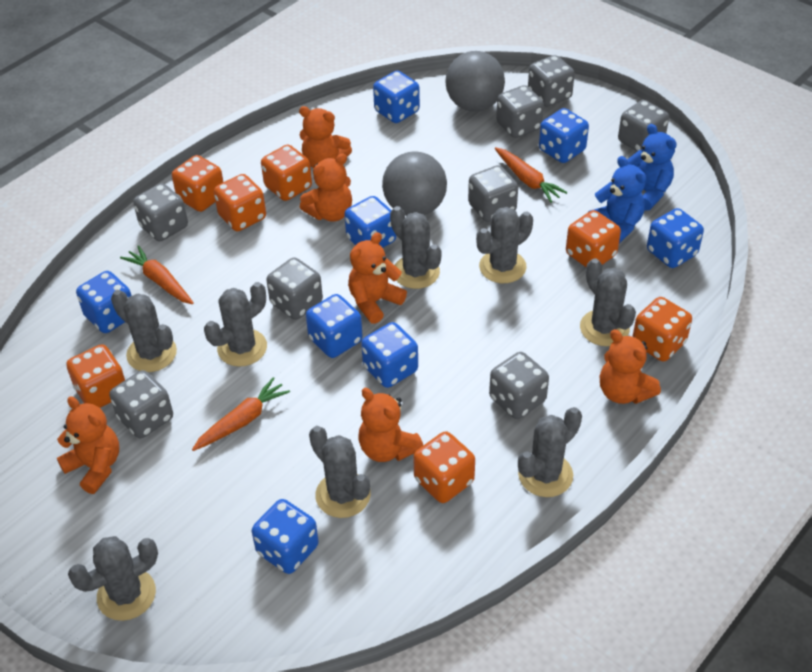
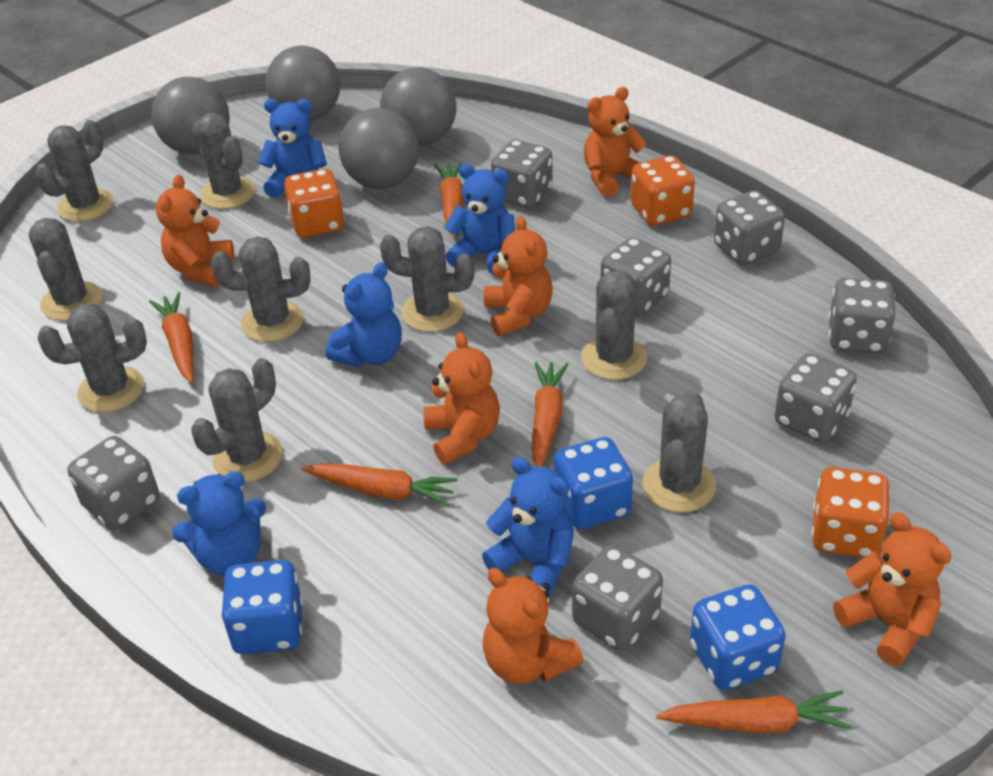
blue dice: [76,271,132,333] [252,499,319,574] [306,294,363,358] [344,196,396,248] [361,322,418,388] [373,71,420,123] [539,108,589,163] [647,208,704,268] = 8 -> [221,560,303,654] [554,437,633,529] [690,584,786,690] = 3
blue teddy bear: [588,156,646,243] [627,124,677,211] = 2 -> [172,471,266,575] [258,99,327,198] [326,262,402,367] [444,164,515,275] [482,457,574,596] = 5
grey ball: [382,151,447,216] [445,51,505,112] = 2 -> [151,77,230,155] [266,46,340,121] [339,108,419,189] [380,68,457,146] = 4
grey cactus: [68,536,158,621] [111,290,177,372] [204,282,267,367] [309,426,371,518] [390,206,442,289] [476,207,533,283] [518,407,582,497] [580,258,636,346] = 8 -> [29,218,102,321] [35,120,114,222] [38,304,147,412] [191,358,283,482] [192,113,256,209] [211,236,310,342] [380,226,475,332] [581,270,647,380] [643,390,716,512] = 9
grey dice: [109,370,173,438] [133,183,188,241] [266,258,323,320] [468,165,518,222] [489,352,549,419] [496,85,544,138] [528,55,575,107] [618,100,669,152] = 8 -> [67,436,160,530] [491,140,553,208] [572,545,663,651] [601,237,671,316] [714,190,785,265] [774,353,857,443] [828,278,895,354] = 7
orange carrot: [120,245,194,304] [192,377,290,451] [495,147,568,203] = 3 -> [149,292,194,383] [302,463,458,507] [434,162,464,237] [532,362,569,467] [656,690,852,733] = 5
orange dice: [66,344,125,408] [172,155,223,212] [214,174,266,232] [261,145,312,201] [413,431,475,503] [566,210,621,267] [632,297,692,362] = 7 -> [284,169,345,238] [631,155,695,226] [811,467,890,558] = 3

